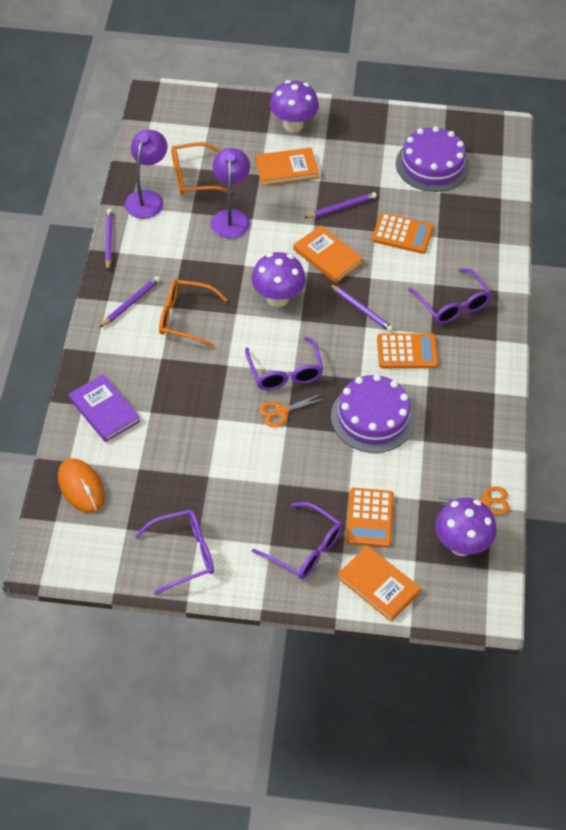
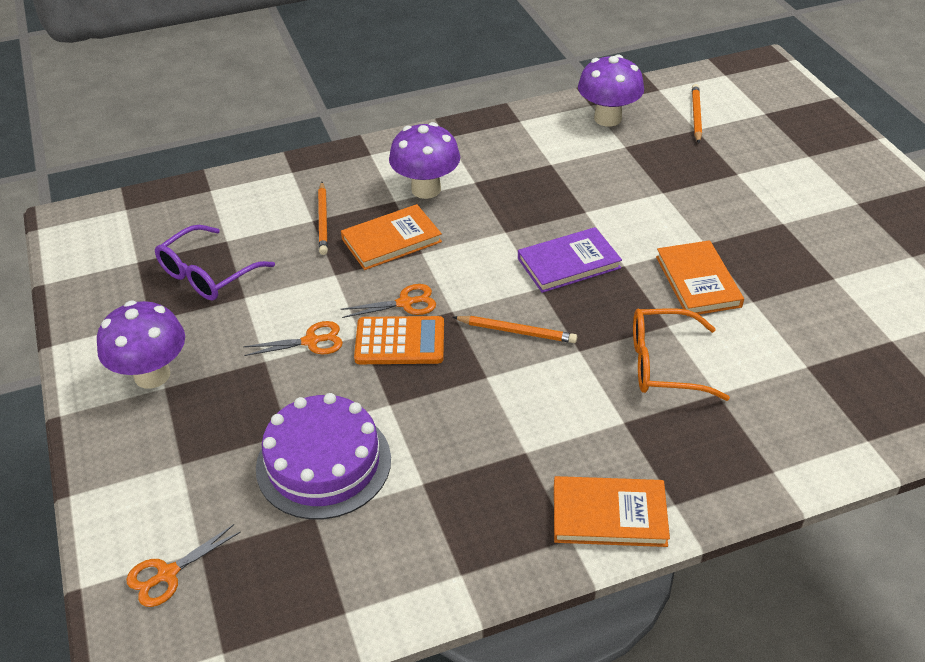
orange calculator: [346,488,394,548] [372,213,434,254] [377,333,438,368] = 3 -> [354,316,444,364] = 1
orange glasses: [159,279,228,348] [172,142,232,195] = 2 -> [633,309,730,401] = 1
orange mouse: [58,458,105,513] = 1 -> none = 0
orange pencil: none = 0 -> [318,182,328,255] [453,316,577,343] [692,84,702,143] = 3
orange scissors: [259,394,326,427] [439,486,510,515] = 2 -> [126,524,241,607] [243,321,343,356] [340,284,436,318] = 3
purple cake: [331,374,415,453] [396,126,469,192] = 2 -> [256,393,391,520] = 1
purple glasses: [134,510,214,595] [245,337,323,390] [252,502,343,579] [408,268,492,324] = 4 -> [155,225,275,301] = 1
purple lamp: [124,130,167,219] [211,148,250,238] = 2 -> none = 0
purple pencil: [100,276,160,327] [105,208,113,271] [305,192,377,218] [330,284,394,332] = 4 -> none = 0

